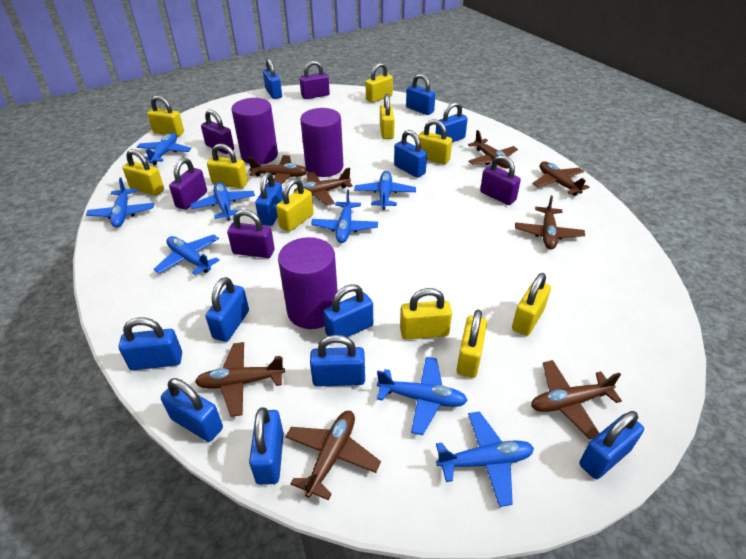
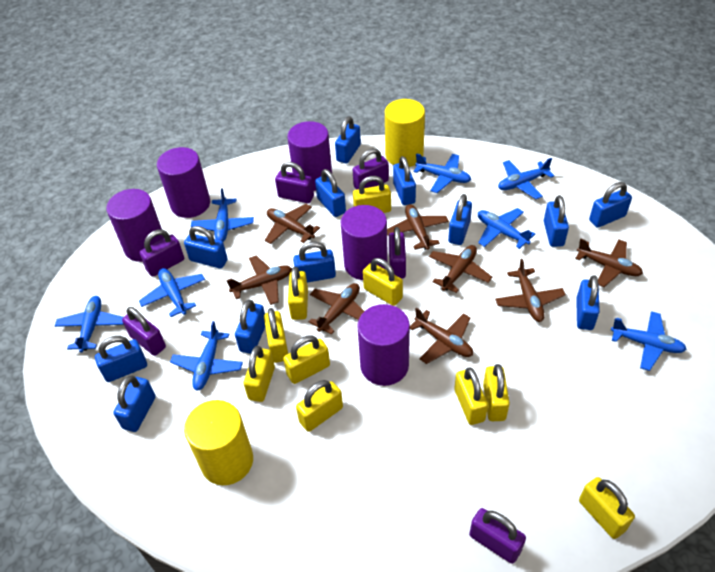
purple cylinder: [232,98,278,165] [278,237,338,329] [300,108,343,177] = 3 -> [106,189,164,262] [157,147,210,218] [287,121,332,191] [341,205,388,280] [357,304,410,386] = 5
purple padlock: [169,158,207,210] [201,109,234,154] [227,210,275,258] [300,61,330,99] [480,155,521,205] = 5 -> [122,307,166,356] [139,230,184,277] [275,162,314,203] [353,148,389,190] [389,227,406,279] [469,508,526,564] = 6
yellow cylinder: none = 0 -> [184,400,253,485] [385,99,425,167] = 2

